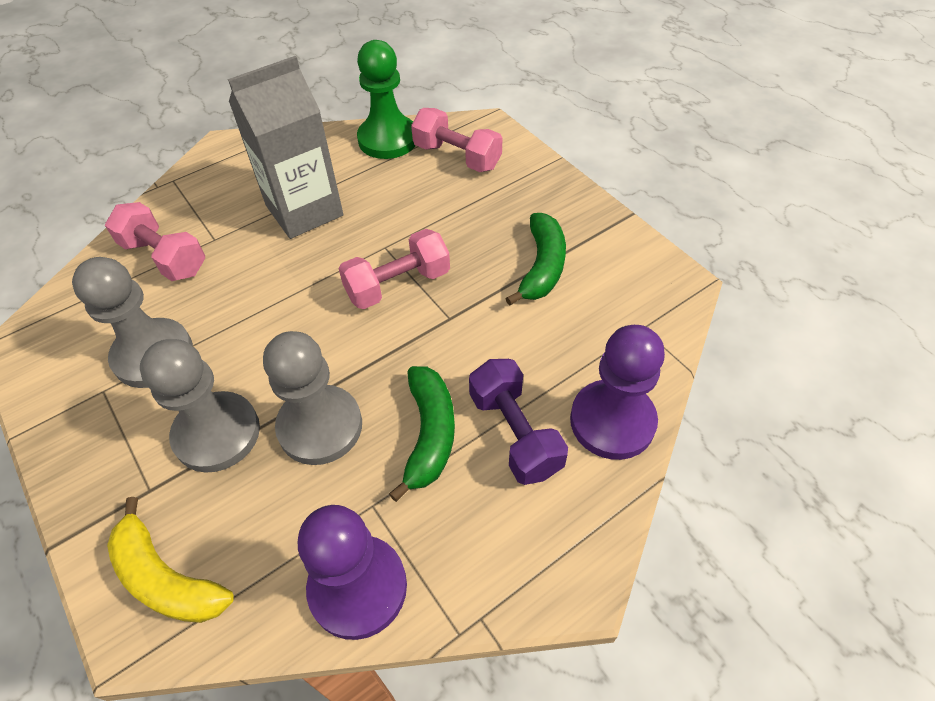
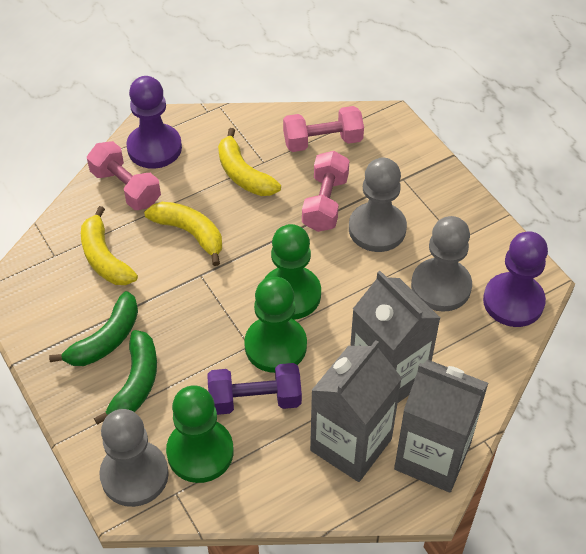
green pawn: [357,40,416,159] = 1 -> [166,385,233,483] [244,277,307,373] [264,224,321,320] = 3
grey carton: [228,56,343,239] = 1 -> [310,340,402,482] [350,271,440,403] [394,359,488,493] = 3
yellow banana: [107,497,234,623] = 1 -> [81,206,138,285] [144,202,222,266] [218,128,281,196] = 3

